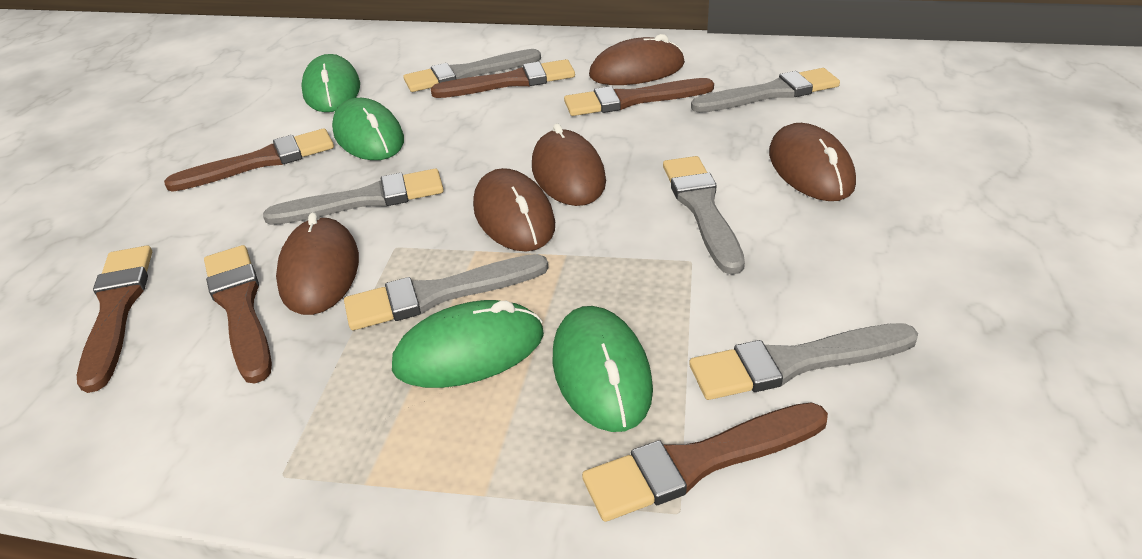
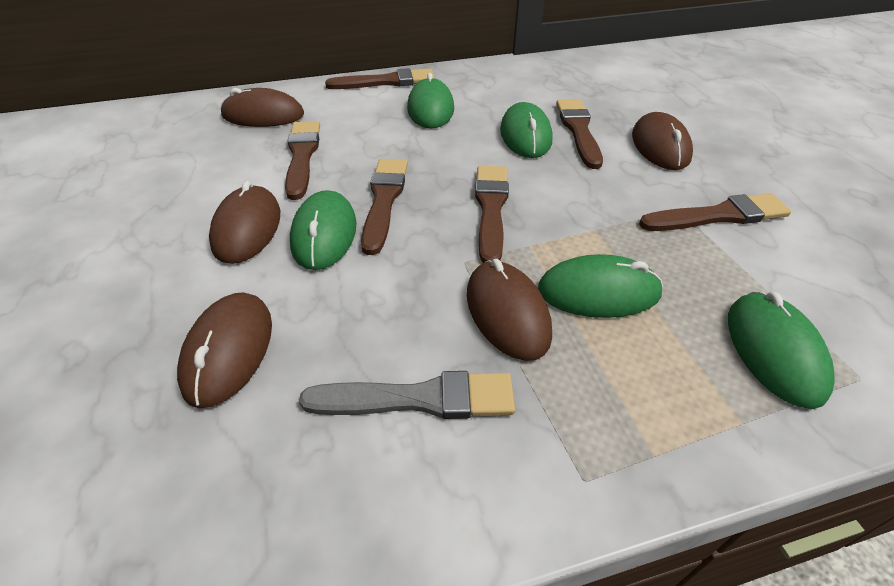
green mouse: [301,54,360,112] [332,98,404,160] [392,300,544,388] [553,306,653,432] = 4 -> [290,190,356,270] [407,73,454,128] [500,102,553,158] [538,254,663,318] [728,292,835,409] = 5
grey brush: [263,169,444,225] [344,254,548,330] [403,49,541,92] [663,156,745,275] [689,323,918,400] [691,68,840,113] = 6 -> [299,371,515,419] = 1

